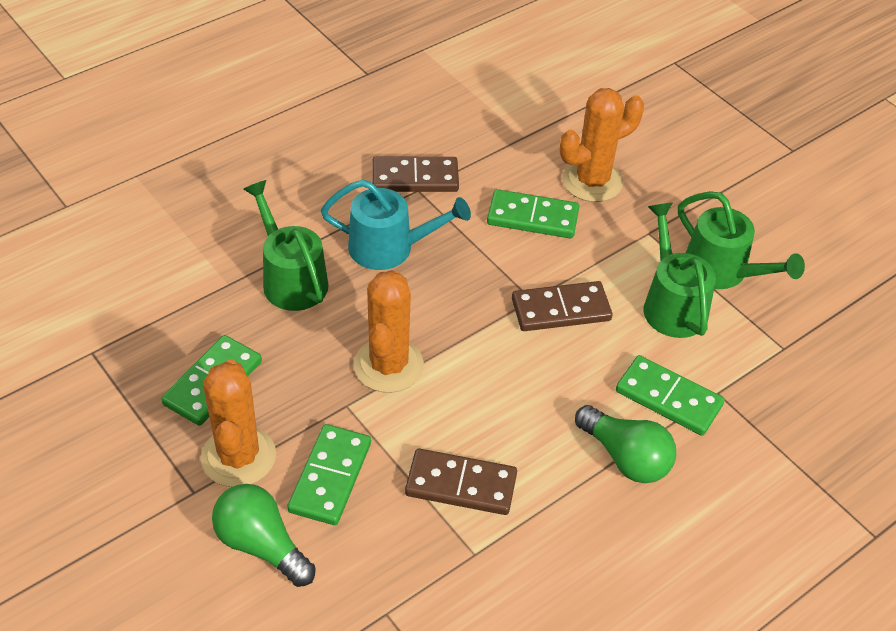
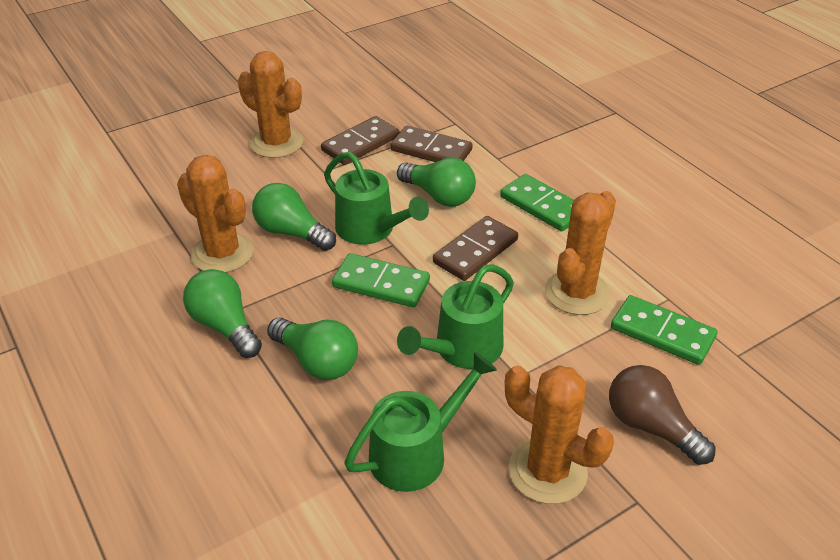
brown light bulb: none = 0 -> [609,365,715,465] = 1
green domino: [161,335,262,426] [287,424,371,525] [487,189,579,238] [616,355,725,436] = 4 -> [332,253,430,307] [500,174,574,231] [611,295,717,365] = 3
green light bulb: [212,484,316,587] [575,405,676,483] = 2 -> [183,269,262,358] [252,183,336,251] [267,317,358,380] [397,157,476,207] = 4
orange cactus: [201,360,276,487] [354,270,424,393] [560,88,644,202] = 3 -> [177,155,253,273] [238,51,303,158] [505,365,614,504] [545,191,616,315] = 4
turquoise watering can: [321,180,471,270] = 1 -> none = 0

